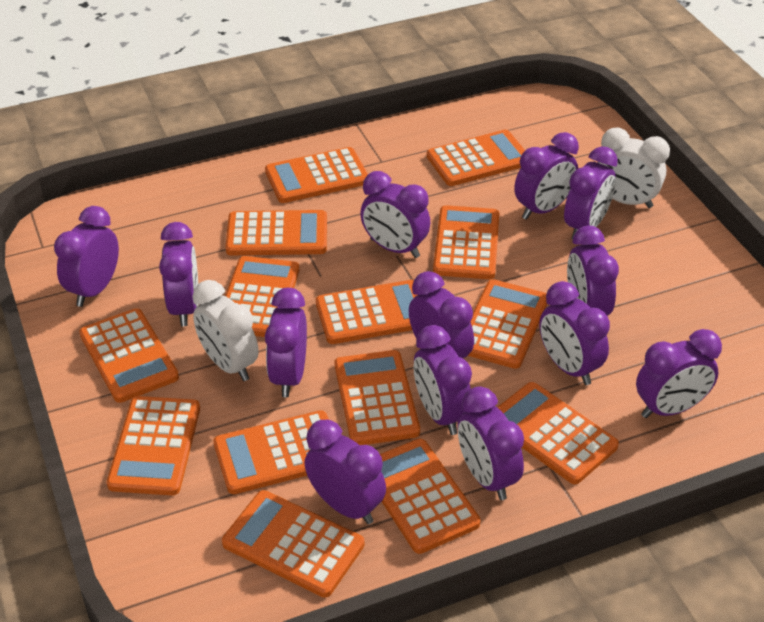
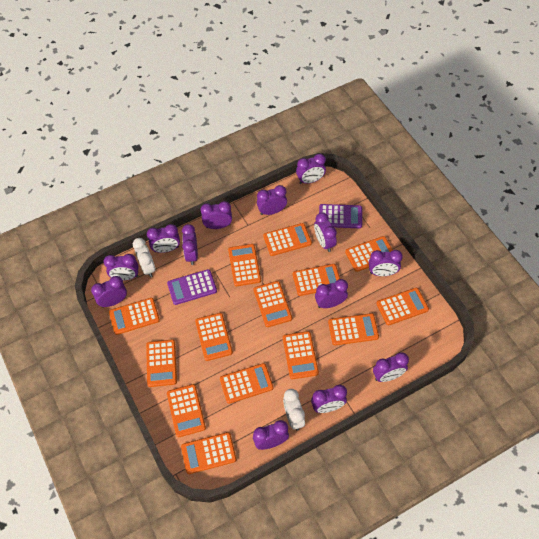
purple calculator: none = 0 -> [167,269,217,305] [319,204,362,228] = 2

